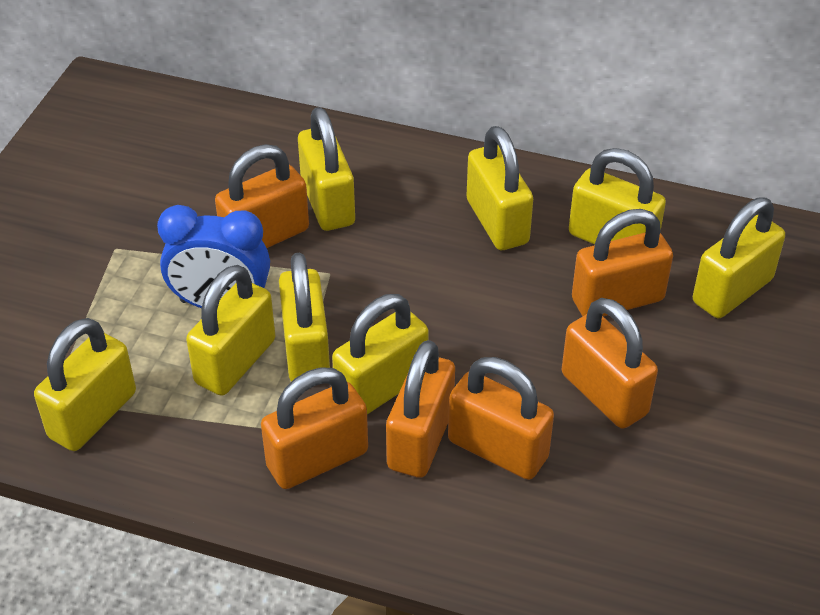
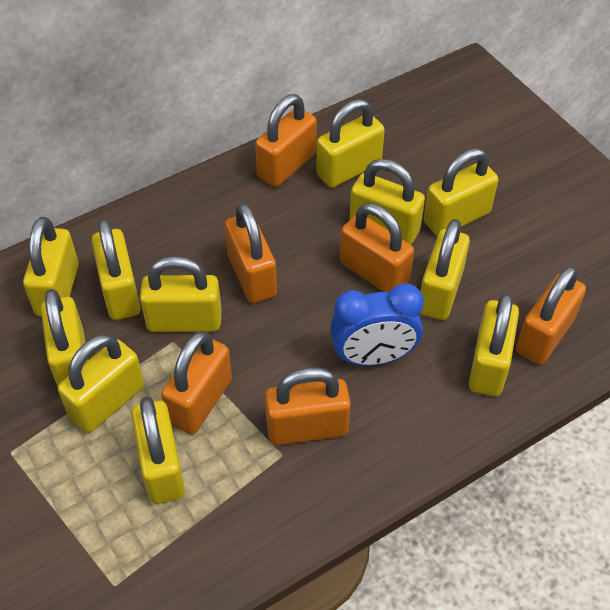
yellow padlock: [34,318,136,451] [186,265,275,396] [279,253,330,382] [298,107,355,231] [332,294,429,415] [467,126,533,250] [569,148,666,244] [693,197,785,318] = 8 -> [23,217,79,317] [41,289,88,387] [58,334,144,433] [91,219,141,320] [131,397,185,504] [140,256,222,332] [316,99,385,188] [349,159,425,244] [420,219,470,320] [424,148,498,236] [469,293,519,396] = 11

